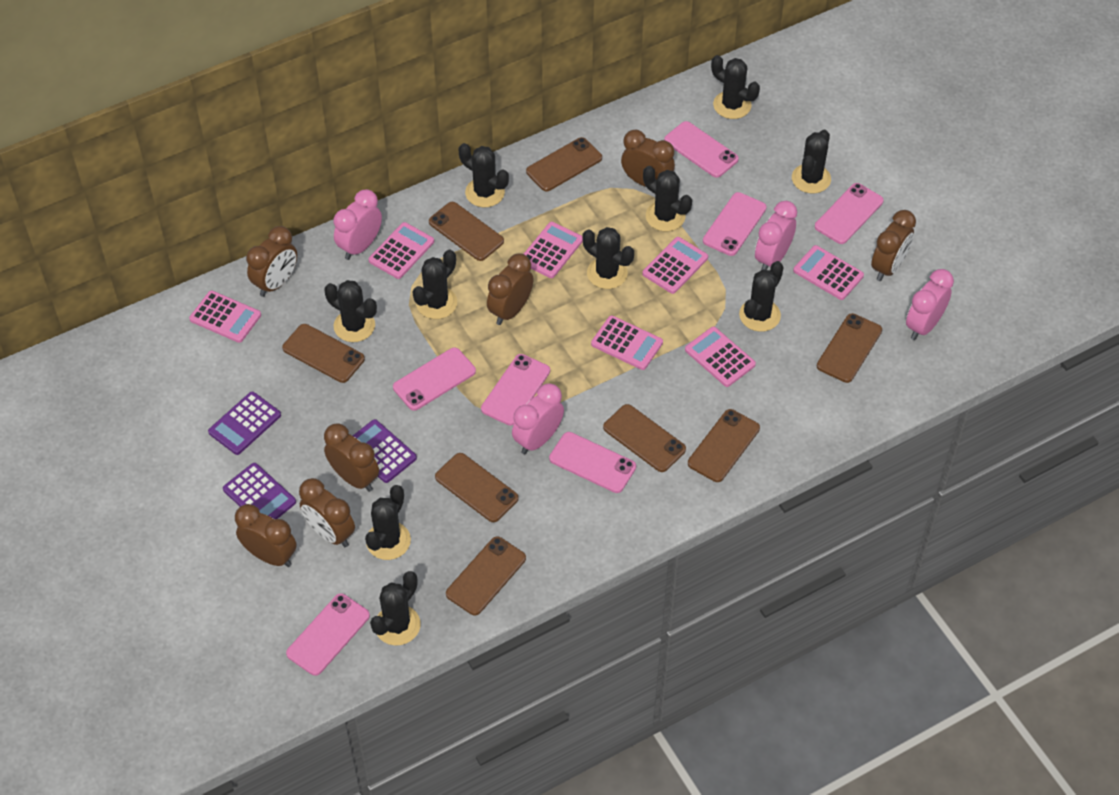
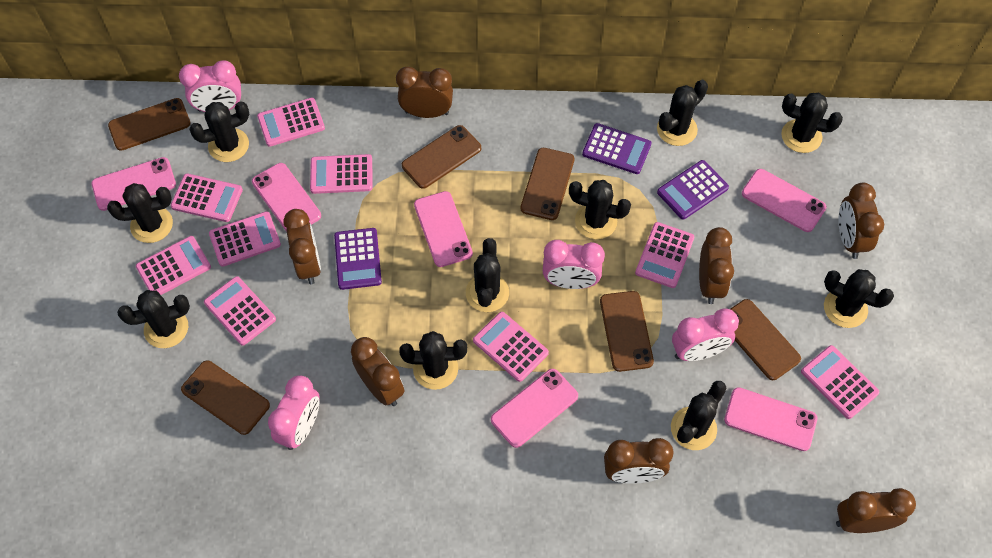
brown phone: [282,324,365,383] [429,202,504,261] [435,453,519,522] [446,536,526,615] [526,137,602,191] [603,404,686,472] [688,409,760,482] [817,313,882,383] = 8 -> [108,98,191,151] [181,360,270,435] [402,125,481,189] [521,148,575,220] [600,291,654,372] [731,299,801,380] = 6
pink calculator: [189,291,261,343] [368,222,434,279] [524,222,583,278] [591,315,663,370] [642,237,708,294] [685,327,756,387] [793,245,864,300] = 7 -> [136,236,211,295] [171,174,243,222] [204,276,276,346] [209,211,281,267] [257,98,325,147] [310,154,372,194] [473,312,549,382] [635,222,694,288] [801,345,879,419] = 9
pink phone: [286,593,370,676] [393,348,476,411] [481,354,550,426] [549,432,636,493] [664,121,739,178] [703,192,766,256] [815,183,884,244] = 7 -> [92,157,176,211] [252,163,321,232] [414,191,473,267] [491,369,578,448] [724,387,817,451] [742,169,827,232] = 6

